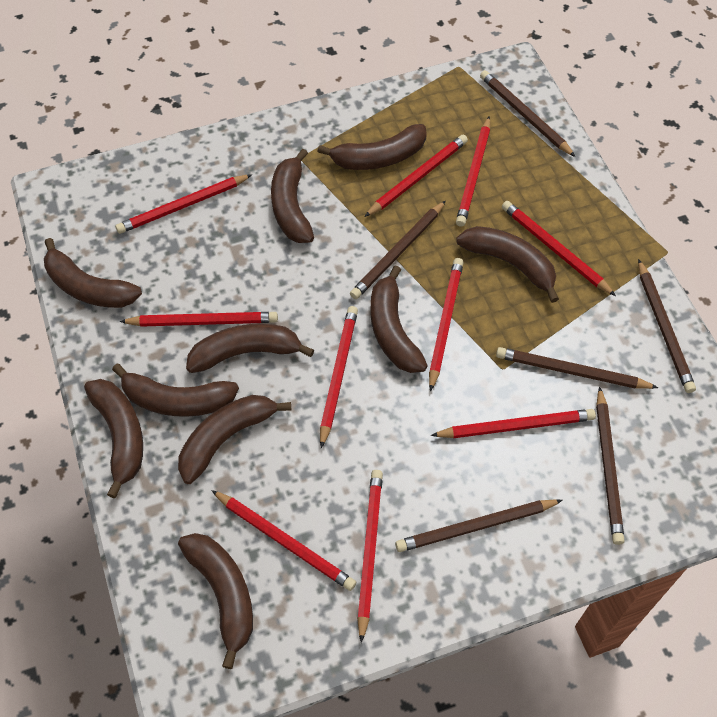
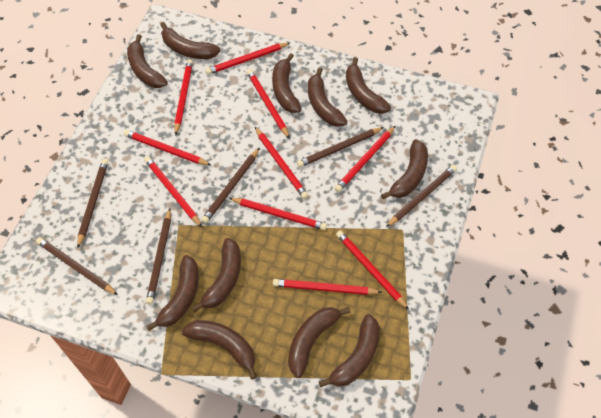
brown banana: [44,238,142,308] [84,379,143,499] [112,364,239,417] [178,395,291,484] [178,533,253,669] [186,324,314,373] [271,149,314,243] [317,124,427,170] [370,265,428,373] [456,226,559,303] = 10 -> [127,34,168,88] [146,255,199,331] [160,22,220,59] [182,320,257,380] [191,238,241,312] [272,53,301,113] [288,307,350,378] [308,67,348,127] [319,314,380,387] [346,57,391,114] [381,139,428,199] = 11

